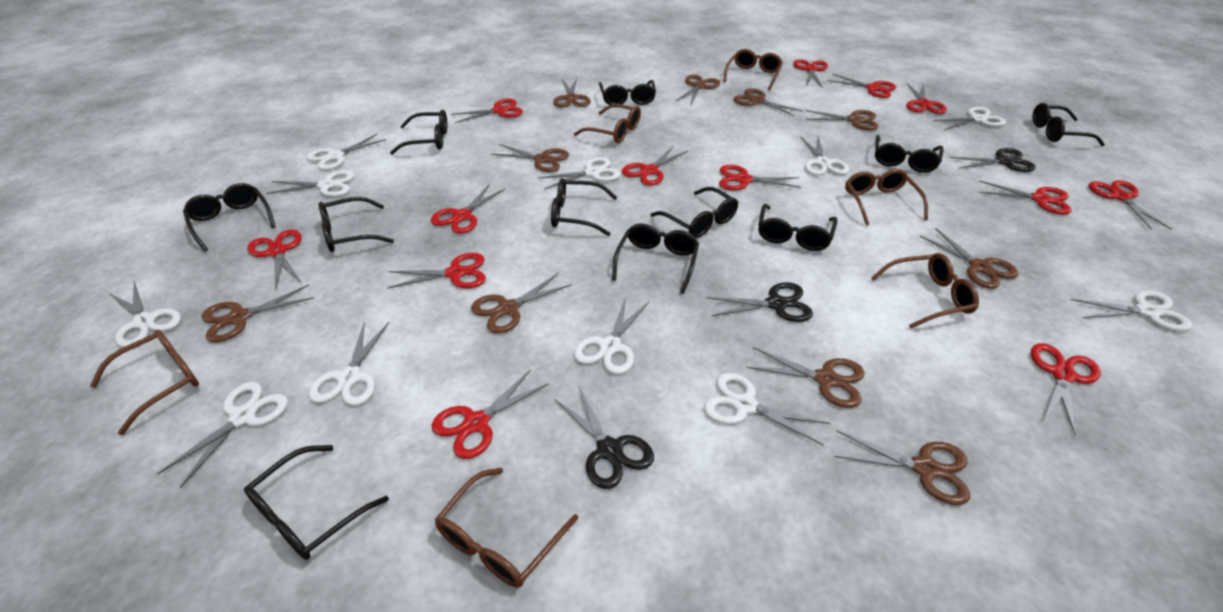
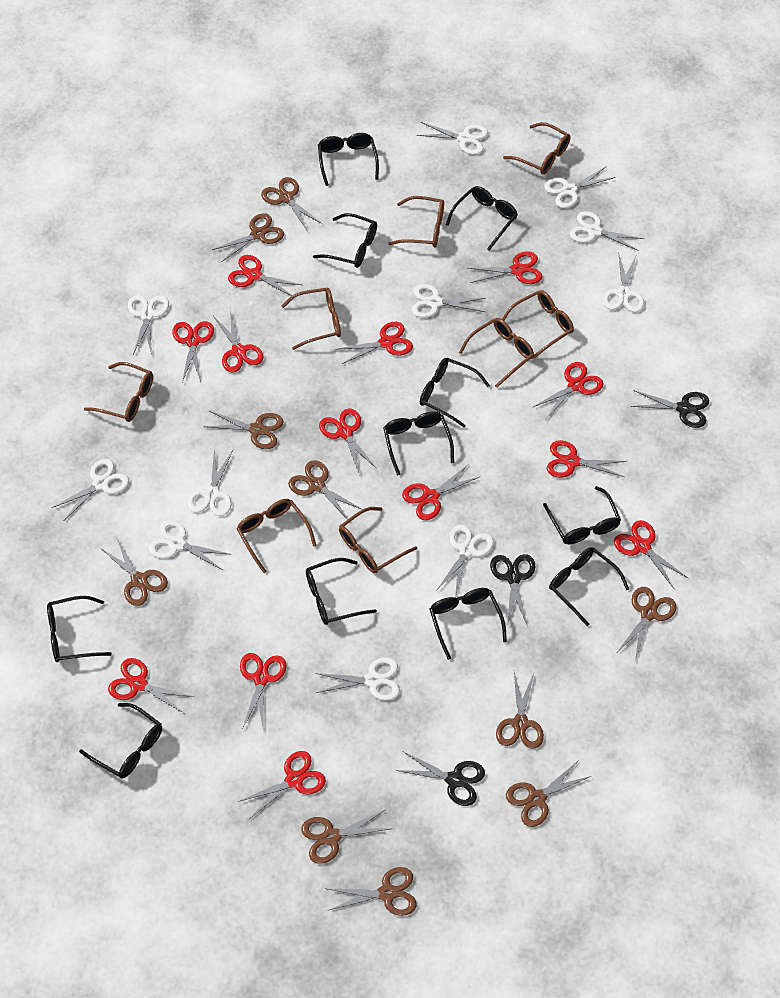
brown glasses: [90,330,199,435] [434,468,578,588] [574,104,641,143] [723,49,783,90] [845,169,928,226] [871,253,979,328] = 6 -> [84,362,153,422] [237,499,316,573] [281,288,341,350] [339,507,417,573] [388,196,444,248] [459,318,534,388] [502,290,574,359] [503,122,570,174] = 8

